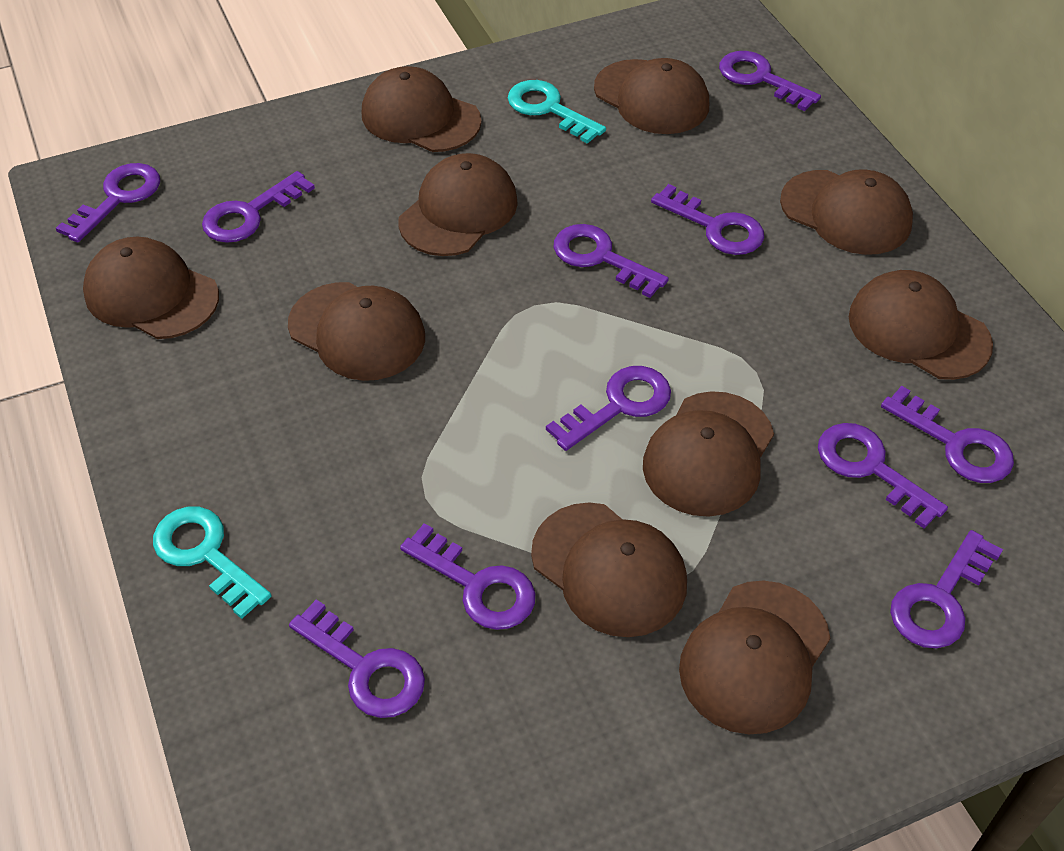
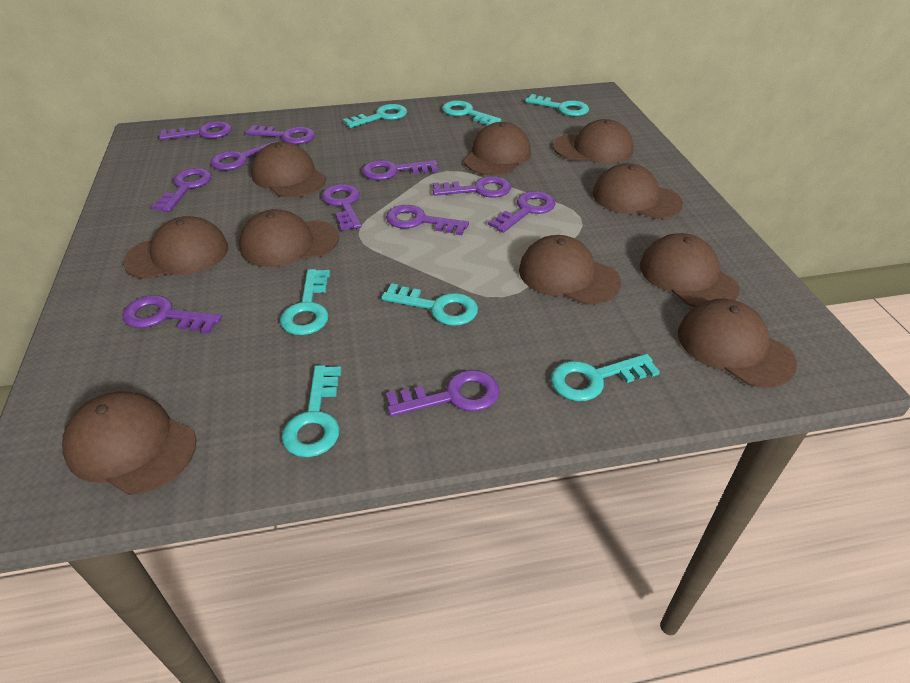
turquoise key: [153,507,272,619] [508,80,606,144] = 2 -> [280,269,330,335] [282,365,342,457] [343,104,407,128] [381,283,478,326] [442,100,501,126] [525,94,589,116] [551,354,660,401] = 7

